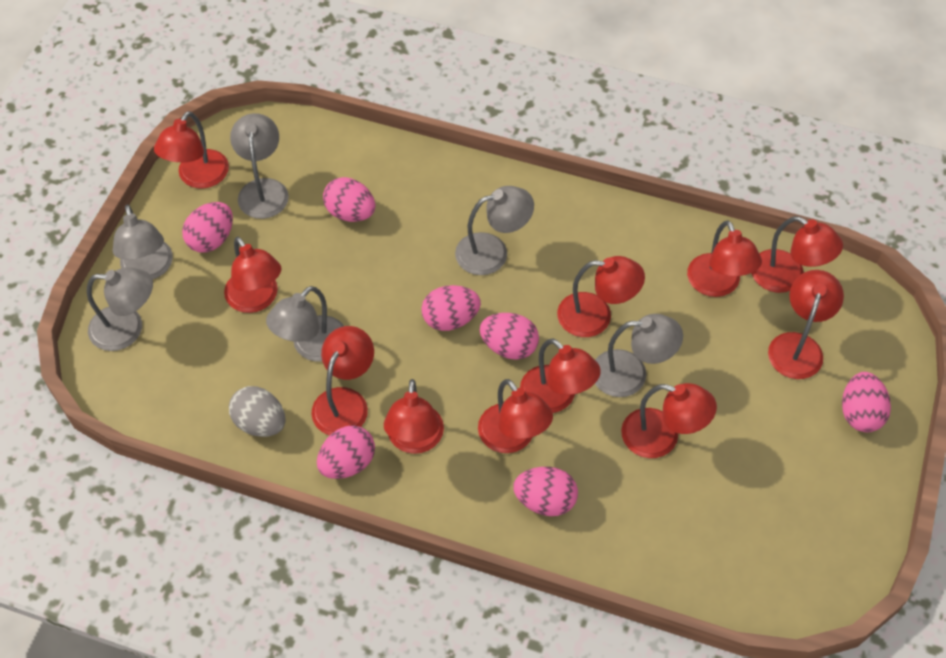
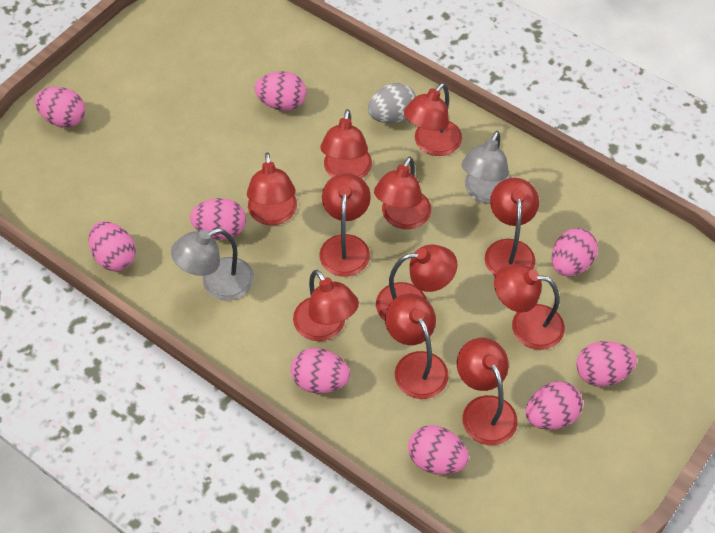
grey lamp: [87,267,153,351] [113,204,173,279] [230,113,289,219] [266,286,344,362] [455,186,534,275] [595,314,683,397] = 6 -> [171,228,254,301] [462,131,512,204] = 2
pink egg: [182,202,233,253] [317,425,375,479] [323,177,375,222] [421,285,481,331] [480,313,539,360] [513,467,578,516] [842,372,891,432] = 7 -> [35,87,85,128] [89,221,136,271] [190,198,246,240] [255,71,306,111] [291,348,350,393] [408,425,469,475] [526,381,583,430] [552,228,598,276] [576,341,637,387] = 9

